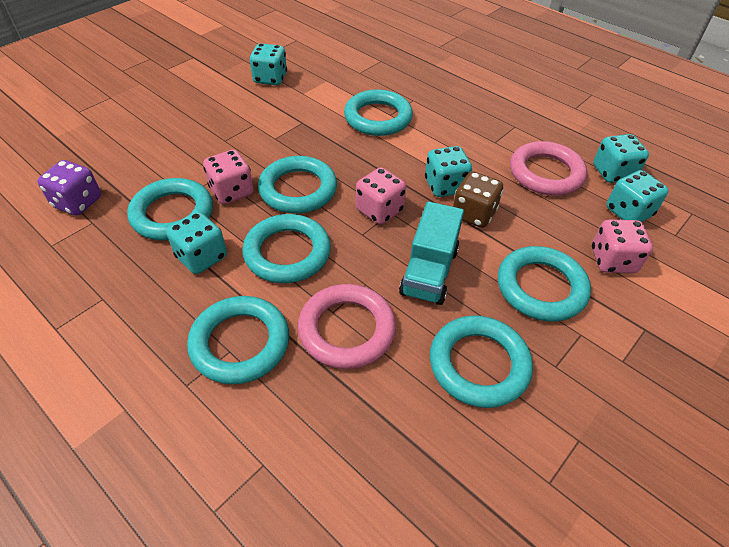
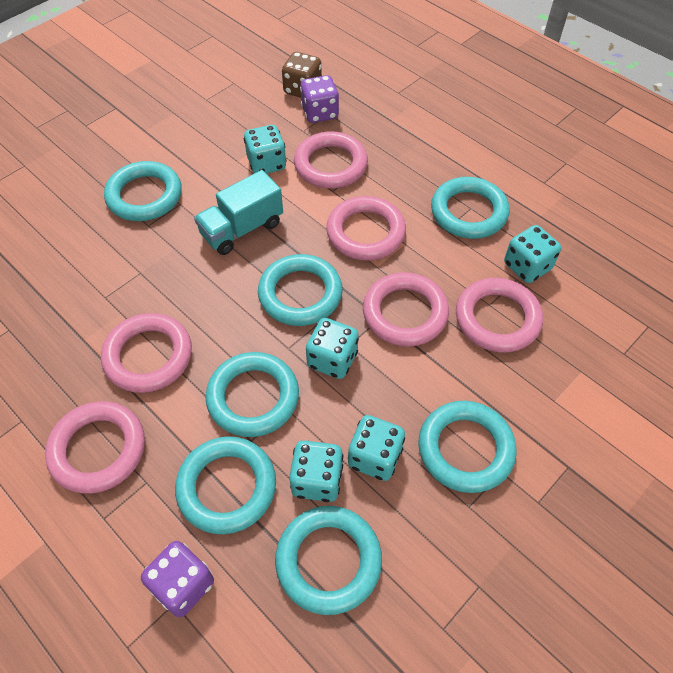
pink dice: [203,150,254,204] [356,168,406,225] [592,220,653,273] = 3 -> none = 0
pink ring: [298,284,396,369] [510,141,587,196] = 2 -> [45,401,145,494] [101,313,192,393] [294,131,368,188] [326,196,406,260] [363,272,449,347] [456,278,543,353] = 6
purple dice: [37,160,101,216] = 1 -> [141,541,214,617] [300,75,339,123] = 2

